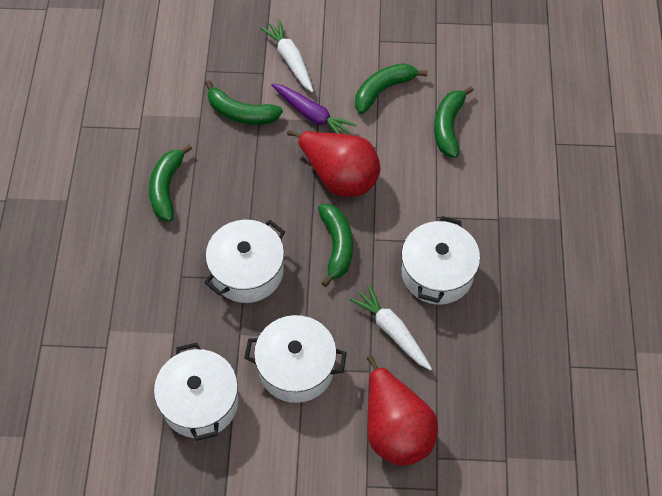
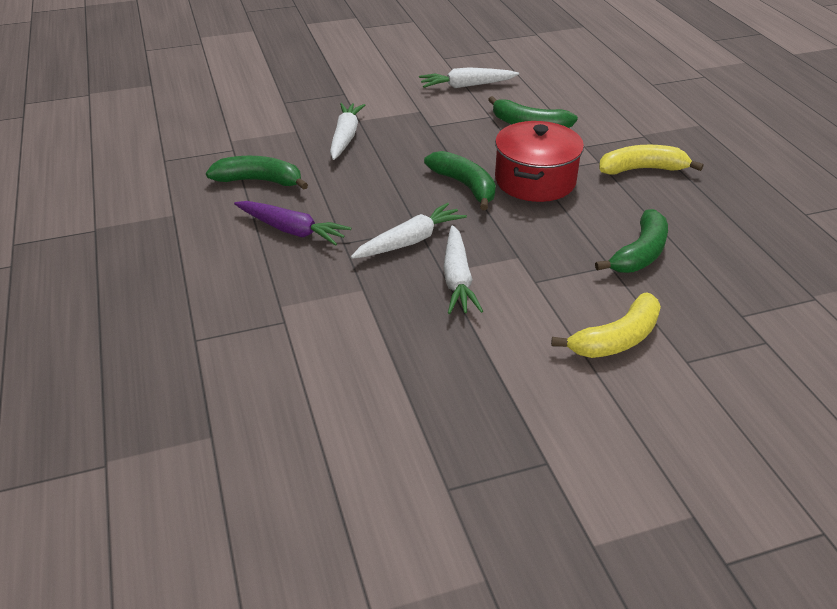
green banana: [149,145,192,221] [205,80,283,125] [318,204,353,287] [355,63,428,114] [434,86,474,158] = 5 -> [206,156,308,190] [424,151,496,210] [488,96,578,128] [595,209,668,273] = 4
red pear: [287,130,380,197] [367,355,438,466] = 2 -> none = 0
red pot: none = 0 -> [495,121,584,202] = 1
white carrot: [260,19,314,92] [349,284,432,371] = 2 -> [330,103,365,160] [351,203,467,259] [419,67,519,88] [443,225,483,314] = 4
white pot: [154,343,238,441] [204,220,285,303] [244,315,347,403] [401,216,480,304] = 4 -> none = 0
yellow banana: none = 0 -> [551,293,661,358] [599,145,703,175] = 2

